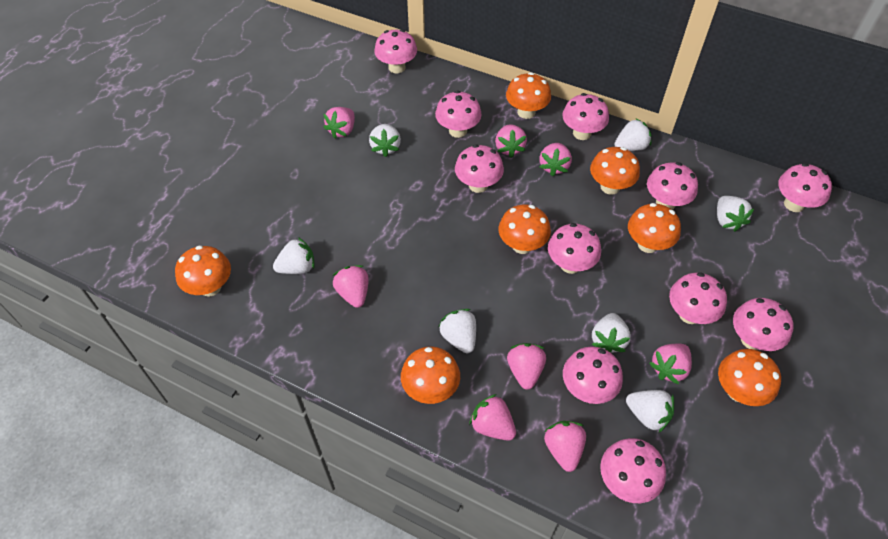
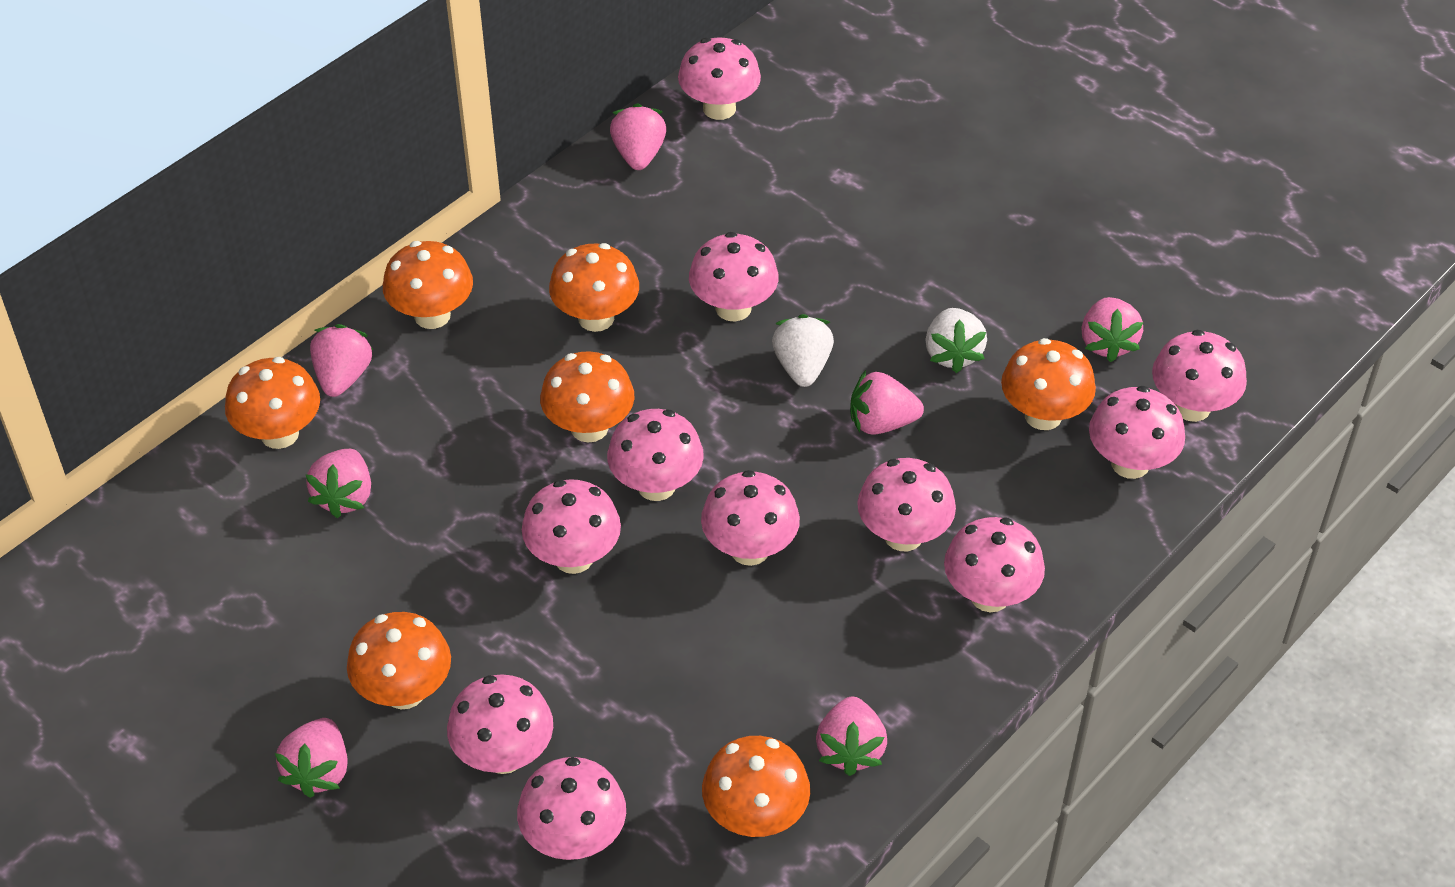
pink strawberry: [323,107,355,139] [332,265,369,308] [469,394,516,441] [495,124,527,158] [507,343,546,390] [539,143,572,176] [544,421,586,472] [649,344,692,385] = 8 -> [275,718,348,798] [305,449,371,518] [310,324,373,397] [610,103,666,170] [816,697,887,776] [850,370,924,435] [1081,297,1143,362] = 7
white strawberry: [273,237,315,274] [369,124,401,157] [439,309,476,353] [591,313,631,353] [614,118,652,151] [626,390,674,433] [717,196,755,232] = 7 -> [772,314,834,387] [925,308,987,373] = 2

